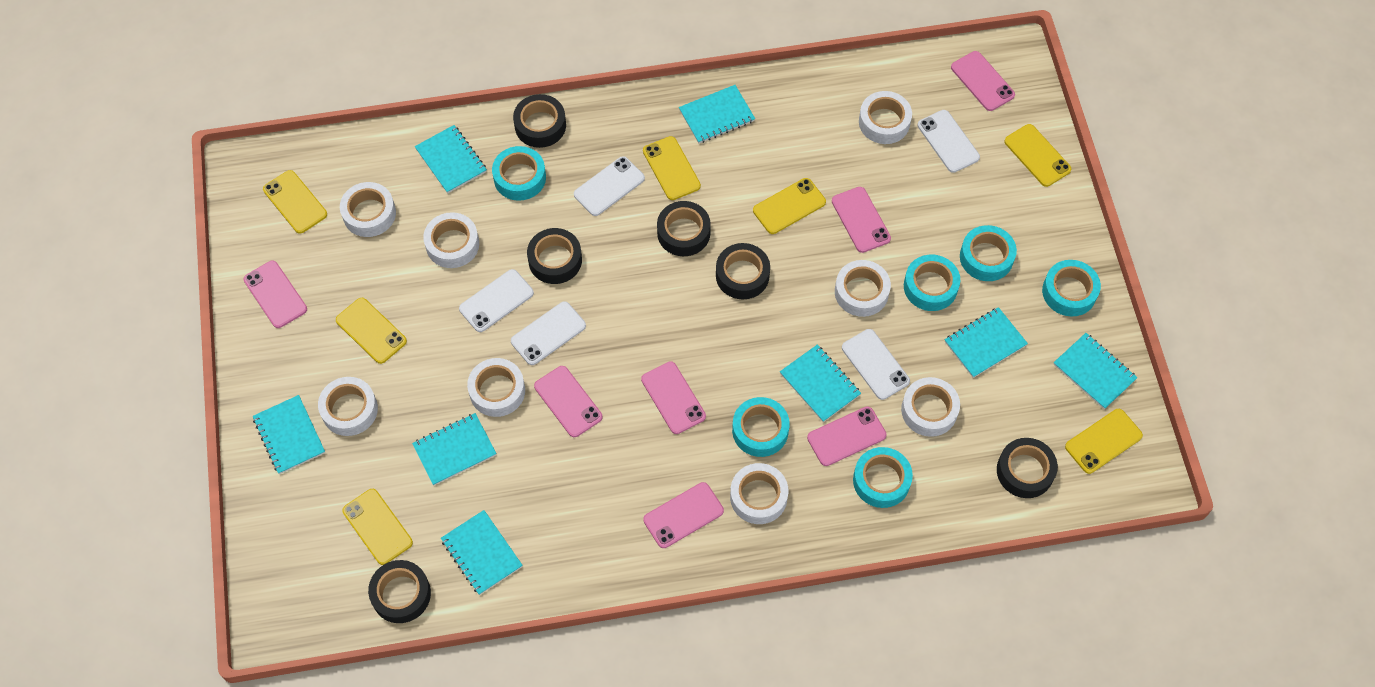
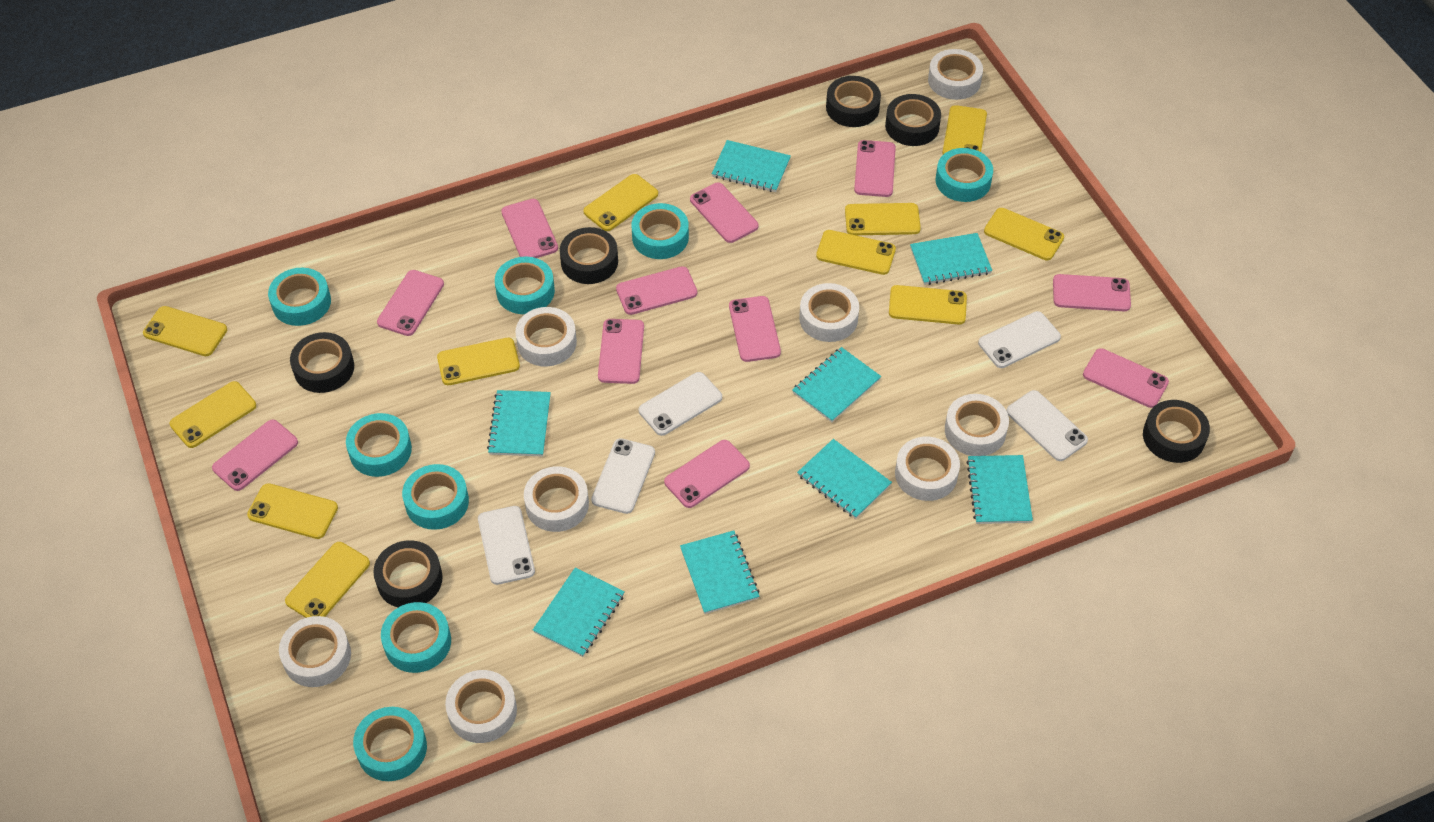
pink phone: [243,261,307,328] [534,366,603,437] [641,361,706,434] [643,482,724,548] [807,406,887,466] [832,187,891,253] [951,51,1015,111] = 7 -> [212,419,298,491] [377,270,444,336] [501,199,558,258] [598,319,644,384] [616,266,697,315] [664,440,750,508] [690,182,759,243] [729,296,781,362] [854,140,896,197] [1053,274,1131,311] [1083,348,1169,408] = 11
turquoise tape: [492,146,546,201] [732,397,790,457] [853,447,913,508] [904,255,960,311] [960,225,1017,281] [1042,260,1101,316] = 6 -> [268,268,331,326] [346,413,412,477] [353,707,427,781] [381,602,451,673] [402,464,469,530] [495,256,555,314] [632,203,689,259] [936,148,993,202] = 8
yellow phone: [263,170,327,234] [336,298,407,364] [342,489,413,565] [643,136,701,200] [753,178,826,234] [1004,124,1071,187] [1065,409,1143,474] = 7 -> [143,306,227,356] [169,381,256,448] [247,483,338,539] [285,542,370,618] [437,338,520,385] [583,174,658,231] [816,230,896,275] [845,203,921,235] [889,285,967,325] [942,105,987,154] [984,208,1064,260] = 11

